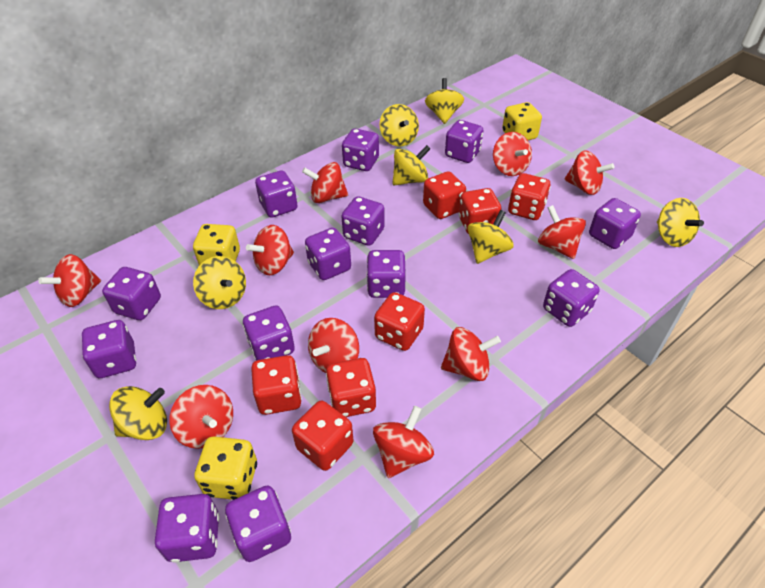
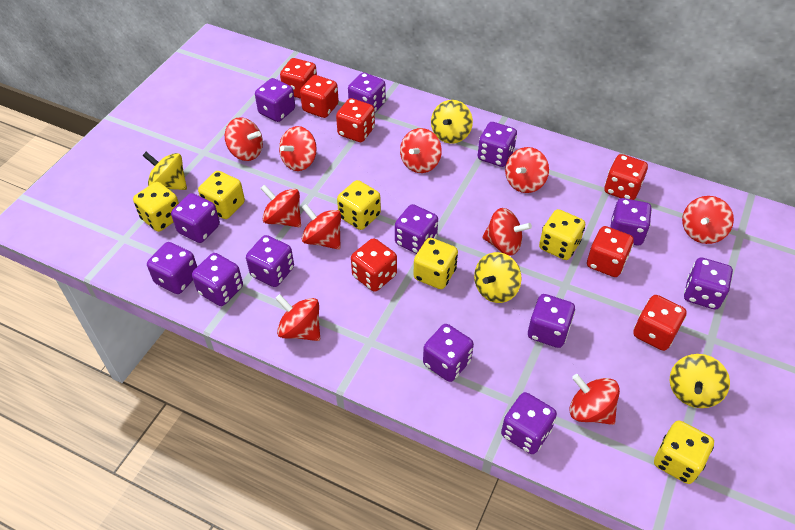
yellow dice: [193,224,240,266] [194,436,257,500] [502,102,542,140] = 3 -> [133,182,179,232] [198,171,245,219] [337,180,381,230] [413,238,458,289] [539,209,585,260] [654,420,714,484] = 6
yellow spinning top: [109,386,167,440] [193,256,246,309] [380,104,419,147] [392,145,431,186] [425,78,464,124] [468,210,514,264] [657,198,704,247] = 7 -> [142,152,187,190] [431,100,473,144] [474,252,522,303] [670,354,730,408] = 4

